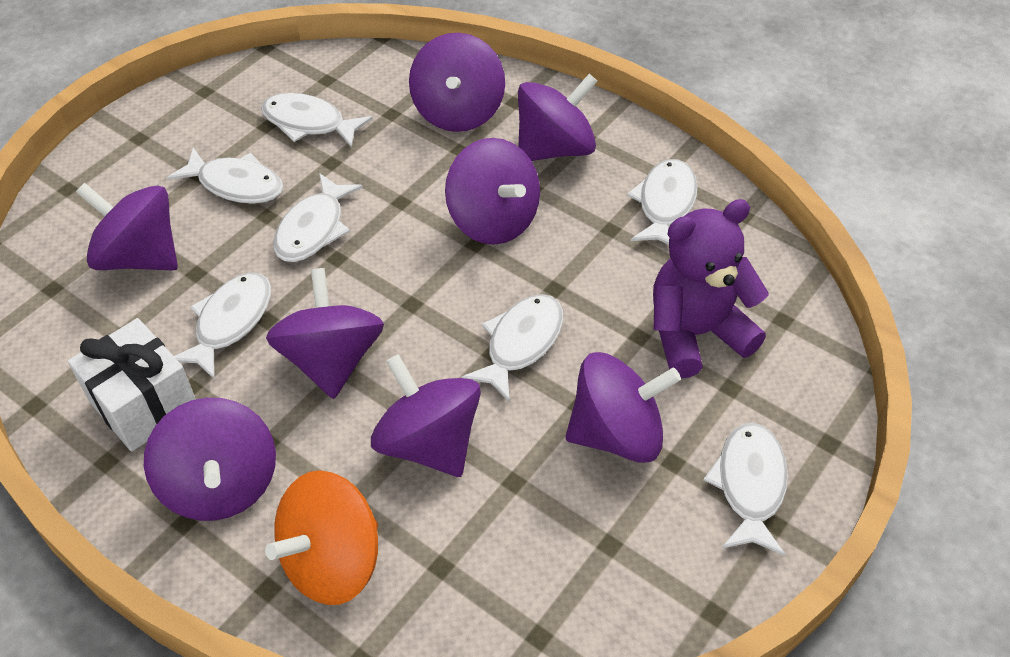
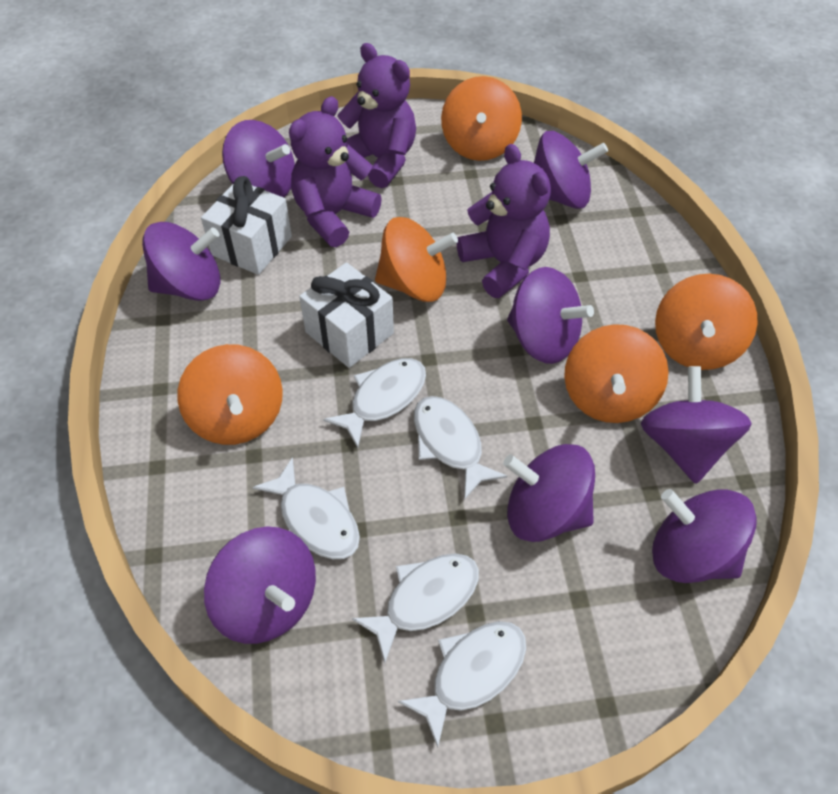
orange spinning top: [265,470,378,605] = 1 -> [177,344,283,445] [375,217,458,302] [441,76,522,161] [564,324,669,423] [655,274,758,370] = 5
purple teddy bear: [653,199,769,378] = 1 -> [289,96,382,247] [337,43,416,188] [457,144,551,298] = 3
white fish: [167,148,283,204] [174,272,271,379] [261,93,373,148] [273,173,363,262] [461,294,563,402] [627,159,698,245] [704,423,788,556] = 7 -> [252,457,360,559] [323,358,426,448] [352,553,479,663] [398,621,526,747] [414,396,507,500] = 5
white gift: [68,318,196,452] = 1 -> [201,176,292,275] [299,262,394,368] = 2

